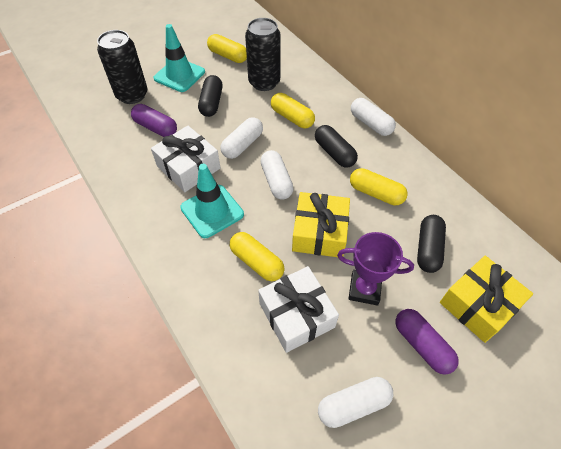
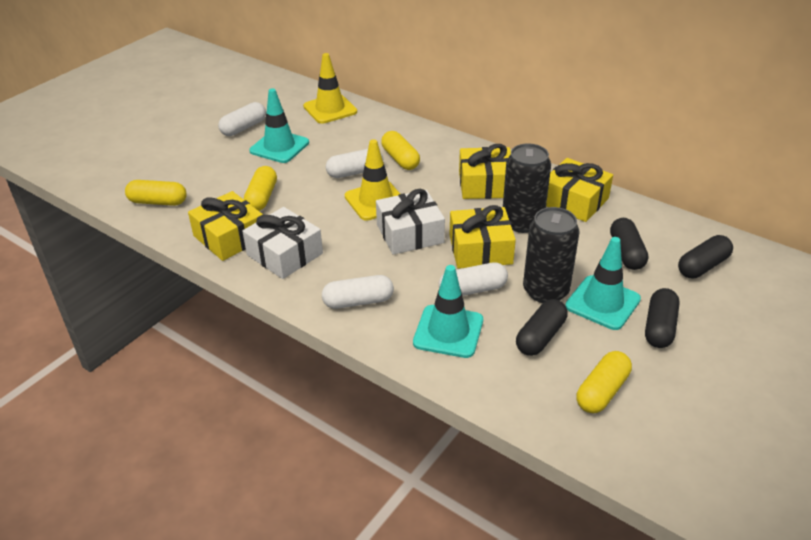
black capsule: [198,75,223,117] [315,125,358,168] [417,215,446,273] = 3 -> [516,299,567,356] [610,218,648,270] [645,288,680,348] [678,235,733,279] = 4
purple capsule: [131,104,177,137] [395,309,459,375] = 2 -> none = 0
purple trophy: [337,232,414,306] = 1 -> none = 0
turquoise traffic cone: [154,24,205,92] [180,164,244,238] = 2 -> [250,88,309,163] [413,265,483,358] [565,237,641,330] = 3
yellow gift: [292,192,350,257] [440,256,533,343] = 2 -> [188,191,263,261] [450,205,516,269] [459,144,511,199] [546,158,613,222] = 4
yellow traffic cone: none = 0 -> [303,53,357,124] [345,139,400,221] = 2

